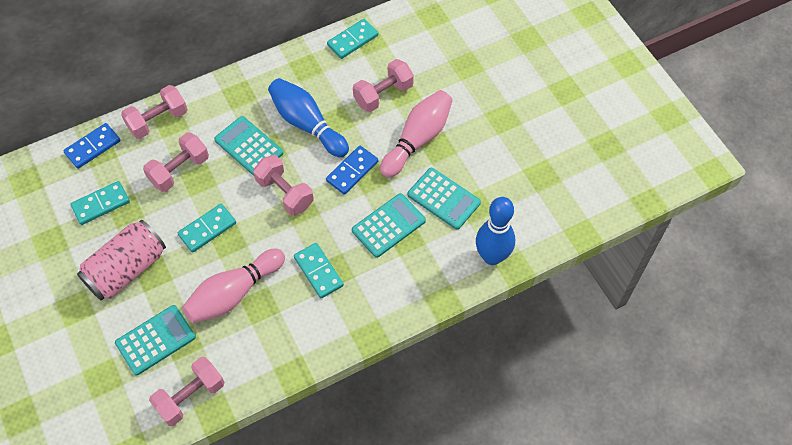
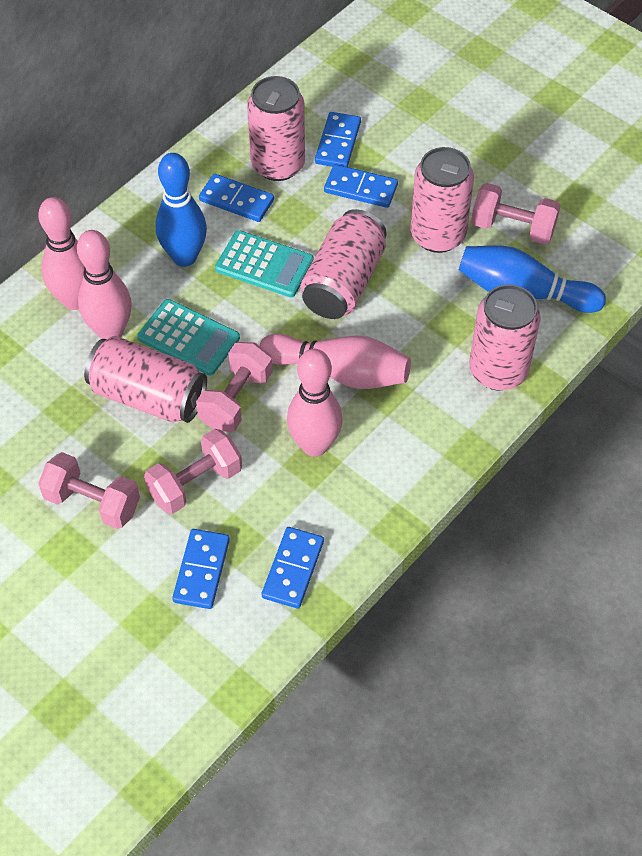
blue domino: [63,123,121,169] [326,146,378,195] = 2 -> [172,529,230,609] [199,174,274,222] [262,527,324,609] [315,112,361,167] [324,164,398,208] = 5
pink bowling pin: [182,249,285,323] [380,90,453,178] = 2 -> [38,197,84,310] [77,230,132,339] [260,334,411,389] [287,349,343,457] = 4
pink can: [77,220,166,300] = 1 -> [84,336,207,423] [247,76,305,181] [301,209,387,319] [410,147,474,253] [469,284,541,391] = 5
pink dumbbell: [121,85,188,139] [143,133,209,192] [149,357,224,426] [253,155,314,216] [353,59,414,112] = 5 -> [38,452,140,529] [144,429,242,514] [196,342,273,432] [471,183,560,244] = 4
turquoise calculator: [115,305,196,375] [214,116,283,176] [352,193,426,258] [408,168,481,230] = 4 -> [137,299,240,375] [215,230,314,297] = 2
turquoise domino: [70,181,130,225] [178,204,236,253] [294,243,344,298] [327,19,378,59] = 4 -> none = 0

